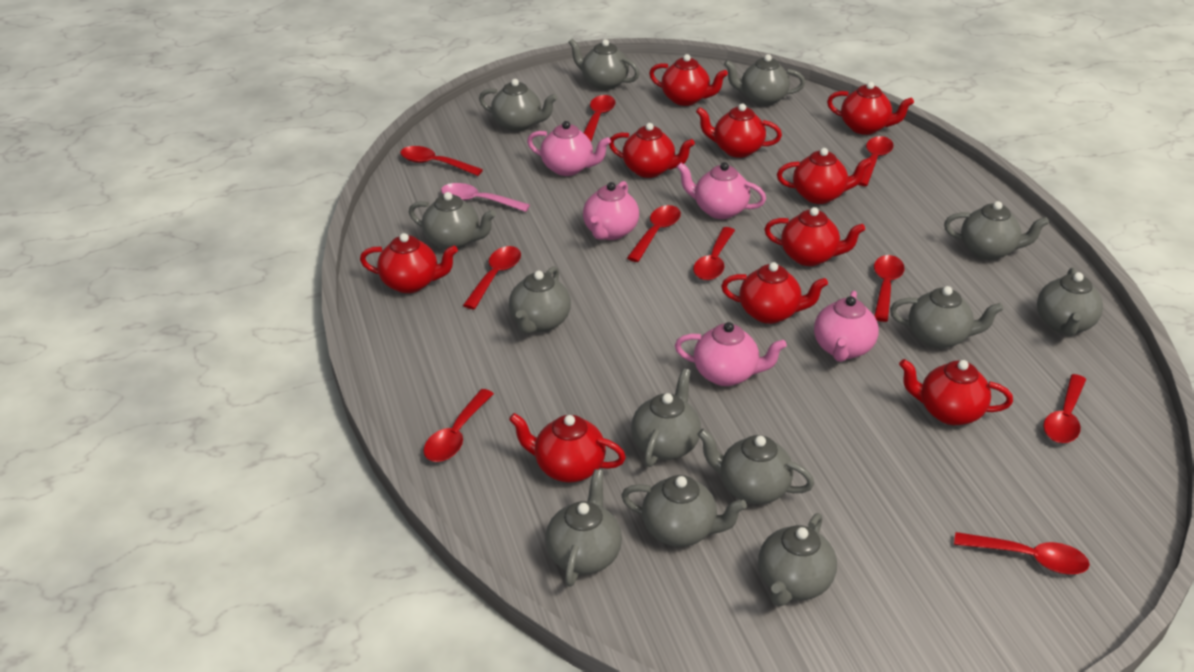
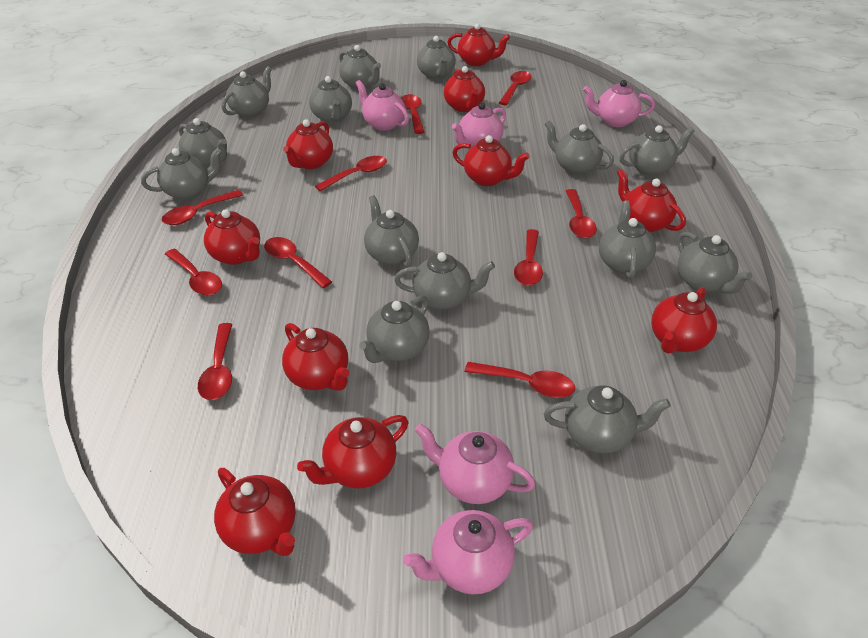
grey teapot: [409,192,496,250] [479,79,557,132] [509,266,571,334] [545,469,622,587] [568,39,640,90] [621,475,747,547] [631,368,701,467] [697,429,814,504] [724,54,805,106] [758,513,837,606] [890,286,1003,349] [944,201,1049,260] [1037,267,1103,336] = 13 -> [141,147,223,200] [179,118,227,168] [222,66,272,118] [309,76,352,123] [339,45,381,89] [359,295,430,363] [364,195,419,267] [394,252,495,310] [417,36,456,80] [544,385,671,453] [545,121,614,175] [599,200,656,279] [619,125,695,176] [677,232,752,294] = 14
pink spoon: [441,183,530,212] = 1 -> none = 0

